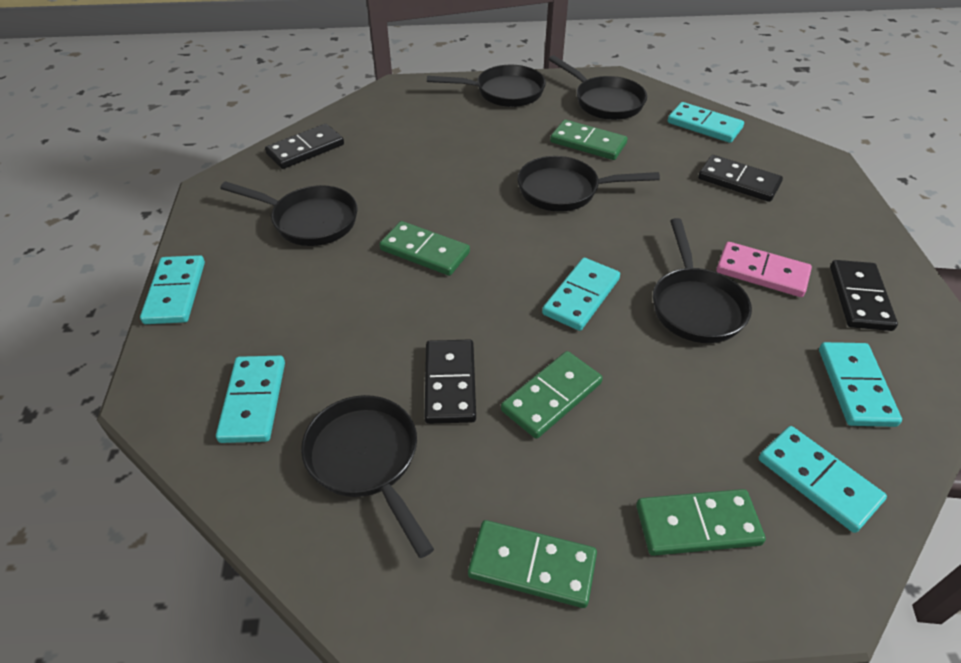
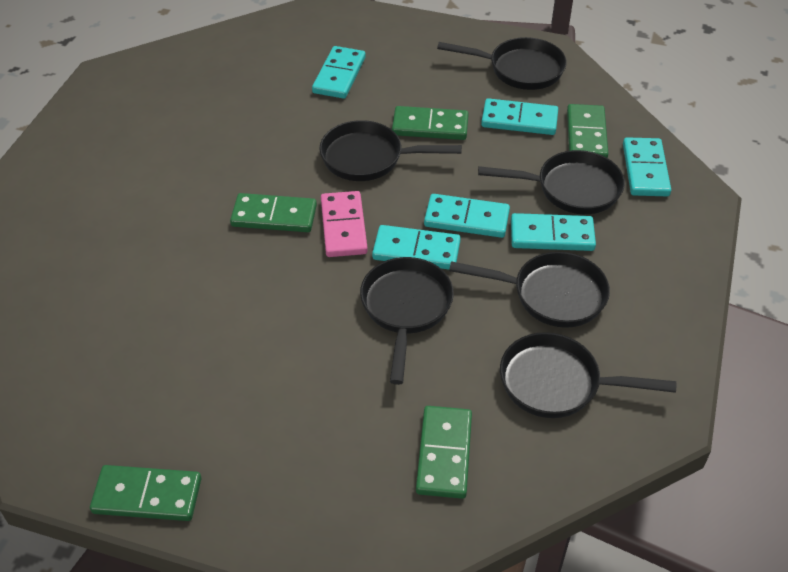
black domino: [265,124,344,169] [424,340,476,424] [698,155,783,202] [830,260,898,331] = 4 -> none = 0

